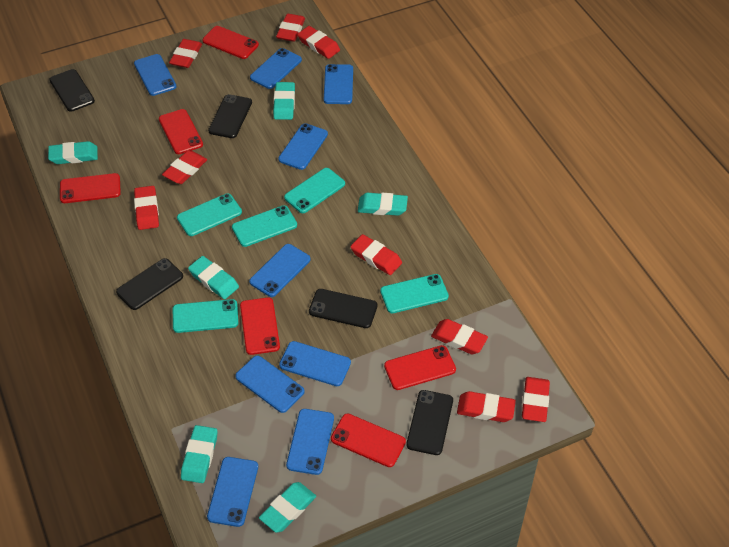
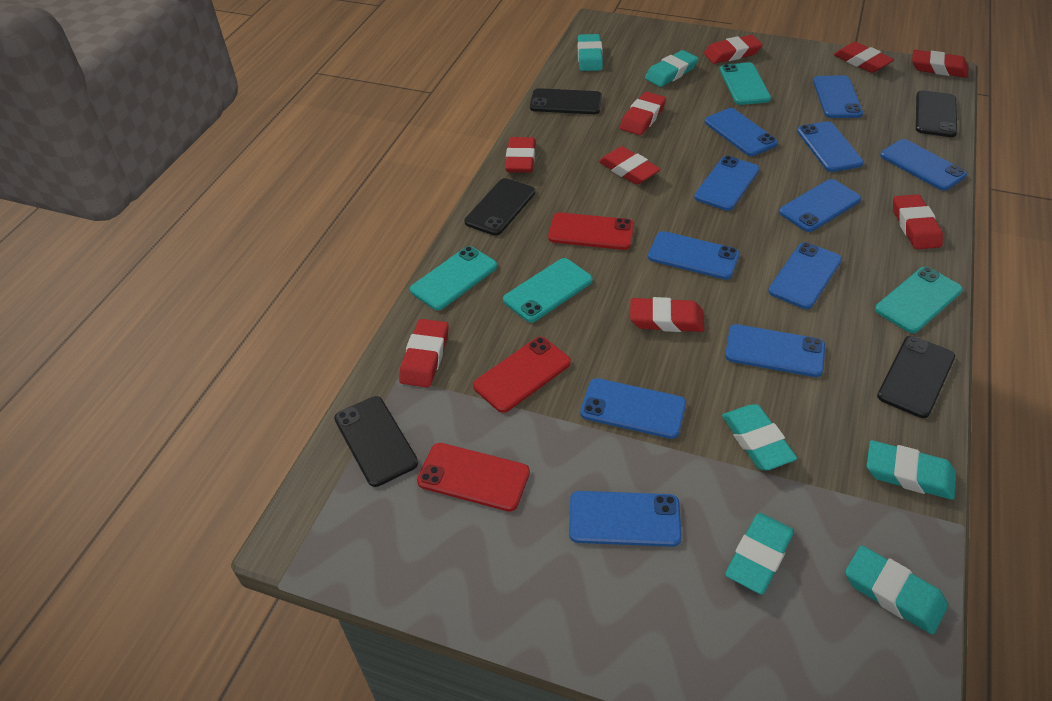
blue phone: [134,54,177,96] [207,457,258,527] [235,355,305,413] [249,244,310,297] [250,48,302,89] [278,123,328,170] [279,341,351,386] [286,409,334,475] [324,64,353,104] = 9 -> [569,491,682,547] [580,378,686,439] [648,231,740,280] [694,156,760,211] [705,108,778,156] [725,324,825,377] [768,242,842,309] [779,179,861,232] [797,121,864,172] [813,76,863,118] [880,139,967,191] = 11
red phone: [60,173,121,203] [159,109,203,154] [202,26,259,59] [240,297,280,355] [331,414,406,467] [384,345,456,390] = 6 -> [417,443,530,512] [473,337,571,413] [548,212,634,250] = 3
turquoise phone: [173,299,238,333] [177,193,242,236] [232,205,297,247] [284,168,345,213] [380,274,449,313] = 5 -> [410,246,497,310] [503,258,593,322] [720,62,771,105] [875,267,963,333] = 4

